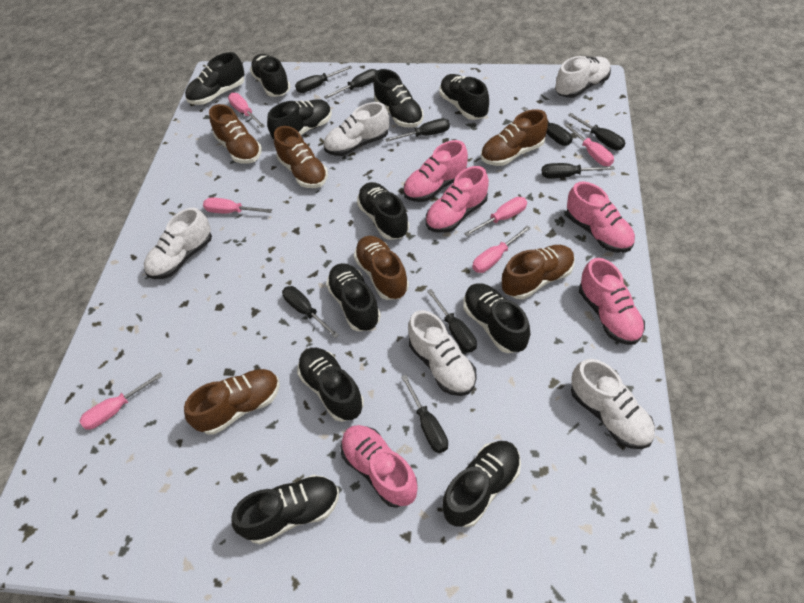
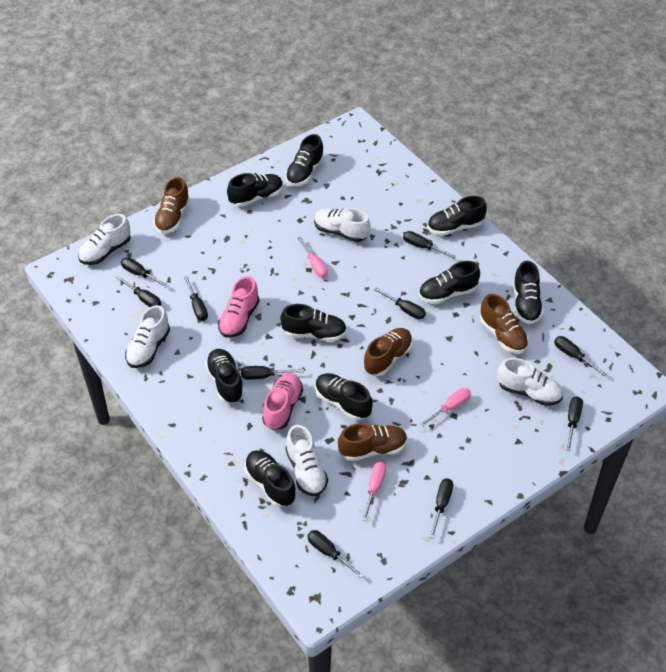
black screwdriver: [282,286,339,338] [295,66,352,93] [324,69,377,99] [385,118,450,142] [401,375,448,453] [427,289,477,352] [521,107,572,146] [542,163,615,179] [568,113,625,150] = 9 -> [116,276,161,307] [121,257,169,288] [184,276,208,321] [241,366,304,380] [307,530,364,578] [374,287,426,319] [403,231,456,258] [429,478,453,539] [554,336,606,376] [566,396,583,451] = 10
black shoe: [185,52,245,105] [231,475,339,544] [250,54,290,97] [267,99,332,139] [297,348,364,422] [326,263,381,331] [357,182,409,240] [373,69,423,128] [440,74,489,120] [442,441,521,527] [463,283,530,353] = 11 -> [205,349,244,403] [227,173,283,207] [245,450,296,507] [280,304,347,342] [285,134,324,186] [315,373,372,420] [419,261,480,304] [427,196,487,236] [513,261,544,324] = 9
brown shoe: [184,369,280,435] [209,104,262,164] [274,126,328,188] [354,236,409,300] [481,109,548,166] [502,245,575,299] = 6 -> [153,177,190,234] [338,423,407,461] [364,328,413,376] [480,294,529,354] = 4
pink screwdriver: [80,373,162,430] [203,197,272,213] [228,93,265,128] [464,197,527,236] [472,225,531,273] [564,123,614,166] = 6 -> [298,237,328,278] [362,462,386,521] [420,388,471,427] = 3
pink shoe: [341,425,418,508] [403,140,468,202] [426,166,489,233] [566,182,635,253] [579,258,645,345] = 5 -> [218,276,260,338] [262,373,303,430] = 2

